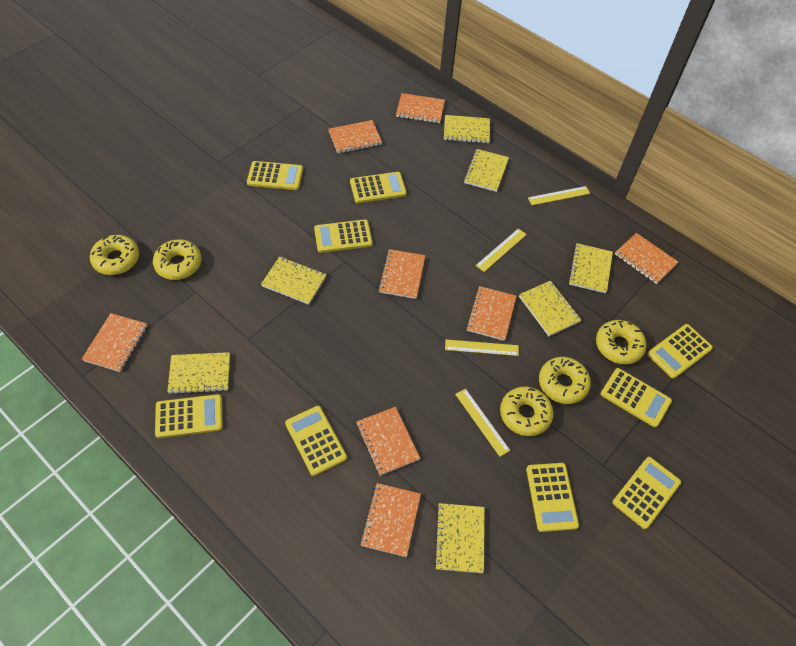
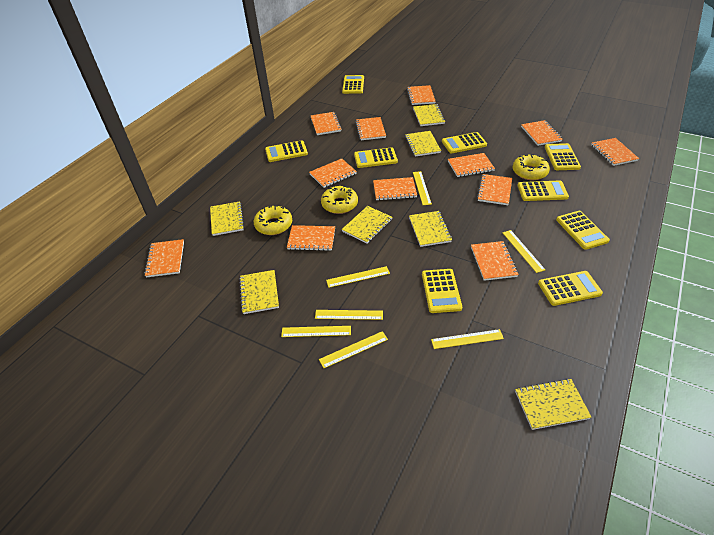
orange notebook: [82,313,147,372] [329,120,382,153] [356,407,420,476] [360,483,421,557] [378,249,425,299] [396,93,445,123] [466,286,516,341] [615,233,678,284] = 8 -> [144,239,184,278] [287,225,335,251] [309,158,357,188] [310,112,342,135] [355,117,386,140] [373,177,417,201] [407,85,436,105] [448,153,495,177] [471,241,519,281] [477,174,512,205] [521,120,563,146] [591,138,639,166] = 12
yellow donut: [90,235,139,275] [153,239,202,280] [500,387,553,436] [539,357,591,404] [596,320,647,365] = 5 -> [254,205,292,235] [321,186,358,214] [513,154,550,180] = 3
yellow ruler: [445,339,519,356] [455,389,510,457] [476,228,527,272] [528,186,590,205] = 4 -> [281,326,351,337] [315,310,383,320] [319,331,388,368] [326,266,390,288] [413,171,432,205] [431,329,504,349] [502,230,545,273] = 7

